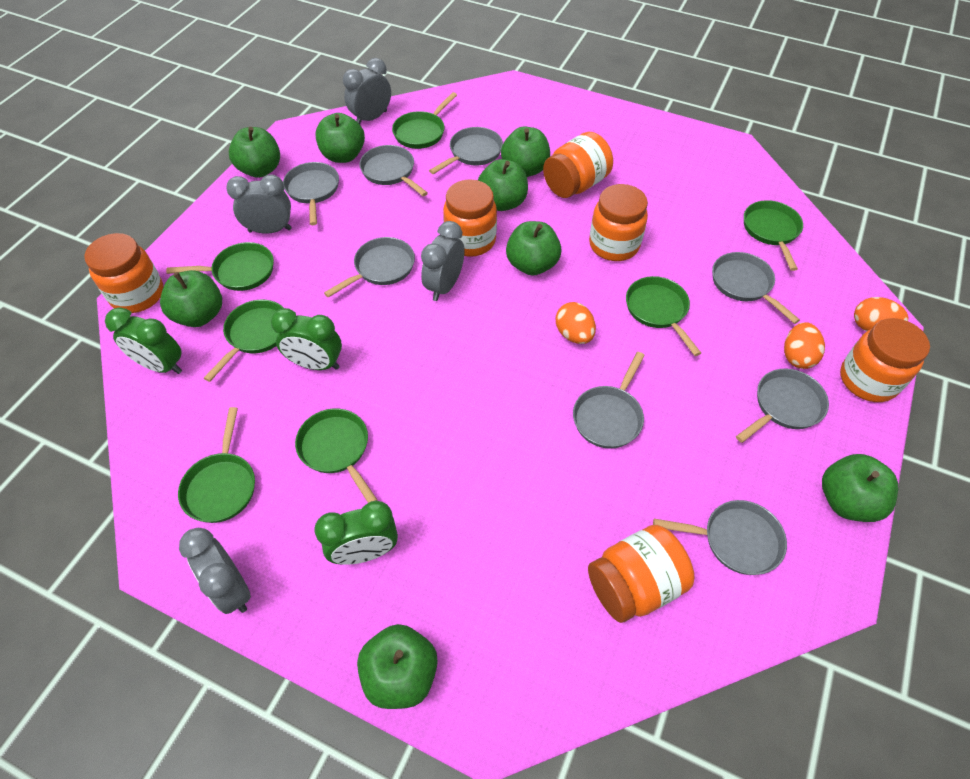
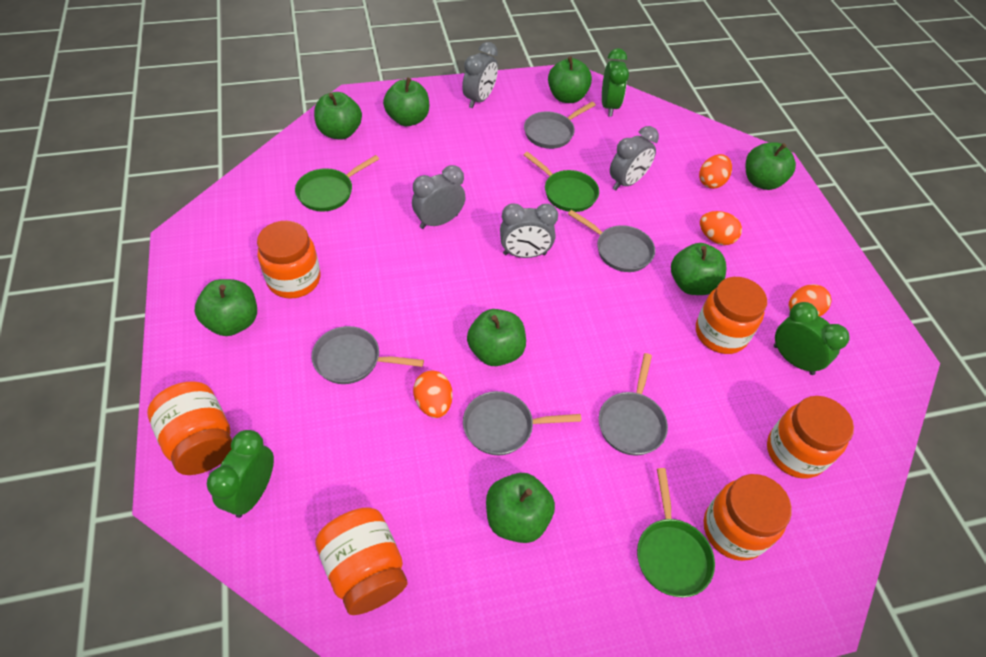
green pan: [166,242,274,291] [178,407,255,523] [204,300,284,382] [295,408,378,503] [392,92,457,149] [626,276,701,356] [744,200,803,271] = 7 -> [295,155,379,212] [524,152,599,212] [637,468,715,598] = 3
grey pan: [283,162,339,225] [324,237,415,298] [359,145,428,196] [429,127,503,174] [573,352,645,449] [653,500,787,575] [712,252,800,324] [736,369,829,443] = 8 -> [312,326,424,384] [463,391,581,455] [524,102,596,149] [568,210,655,272] [599,353,668,456] = 5
orange egg: [556,302,596,344] [784,322,825,369] [854,297,908,331] = 3 -> [413,370,453,418] [699,154,732,189] [700,211,742,245] [789,284,831,316] = 4

